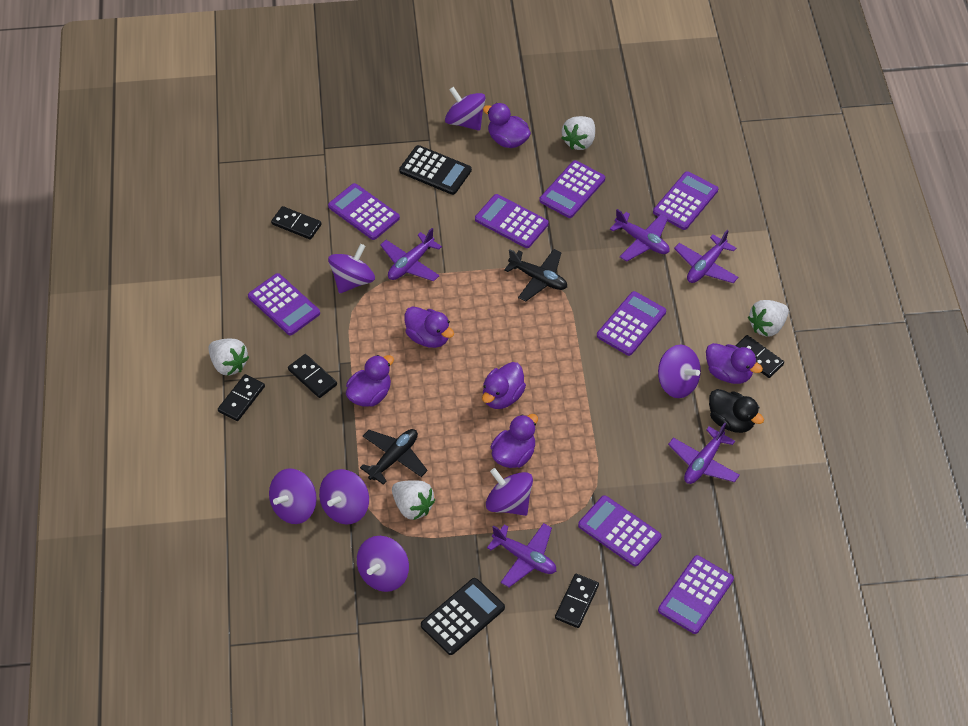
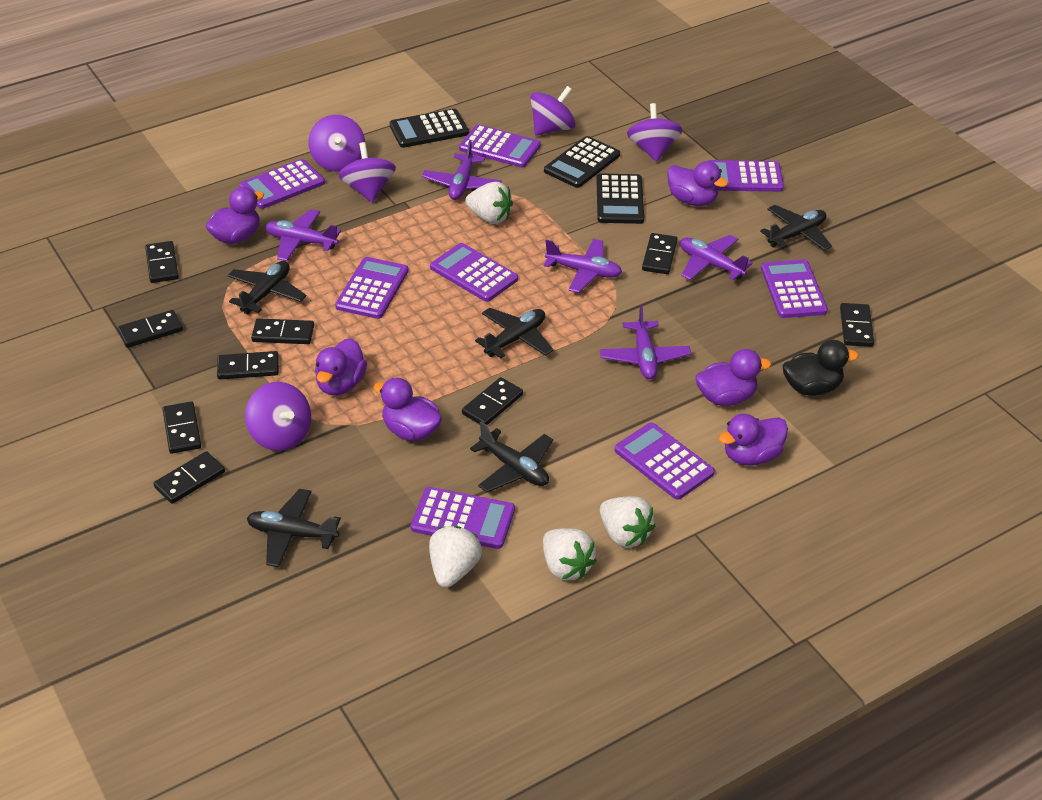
black calculator: [399,145,472,195] [421,578,505,655] = 2 -> [390,109,469,148] [544,136,620,188] [596,173,644,224] = 3
black domino: [218,374,265,421] [271,206,322,240] [288,354,337,398] [555,574,599,628] [735,335,784,378] = 5 -> [117,310,183,348] [145,241,179,283] [154,451,225,504] [162,401,201,454] [217,351,279,379] [251,318,314,344] [462,377,523,425] [642,233,677,274] [840,303,874,347] = 9
black plane: [360,429,428,485] [504,249,567,302] = 2 -> [227,261,306,314] [247,489,341,567] [470,421,553,492] [475,308,554,358] [760,205,832,251] = 5
purple spinning top: [269,469,317,524] [319,469,369,524] [328,244,375,293] [357,536,409,592] [445,87,486,131] [486,468,533,516] [658,345,701,398] = 7 -> [245,382,311,451] [309,115,365,171] [339,142,396,203] [530,86,576,135] [627,103,683,162] = 5

